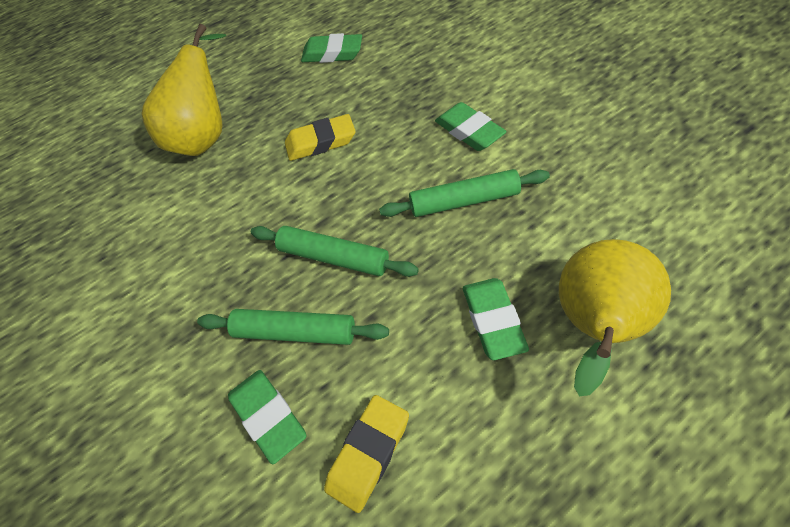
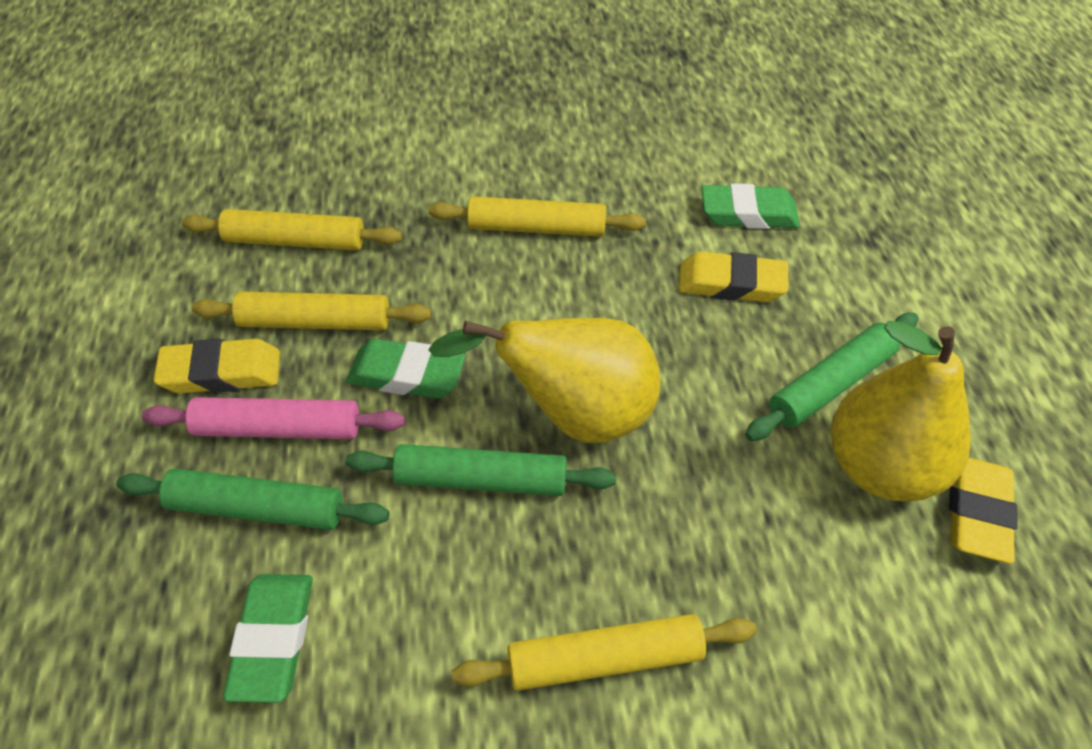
green eraser: [228,370,306,464] [301,33,362,63] [435,102,507,151] [463,278,529,360] = 4 -> [223,574,313,703] [346,339,465,399] [701,183,800,229] = 3
pink rolling pin: none = 0 -> [142,397,405,439] = 1
yellow eraser: [285,114,356,161] [324,395,409,513] = 2 -> [153,339,280,394] [678,251,789,302] [949,458,1018,564] = 3
yellow rolling pin: none = 0 -> [182,209,402,250] [192,291,431,330] [429,196,646,237] [452,614,757,691] = 4

